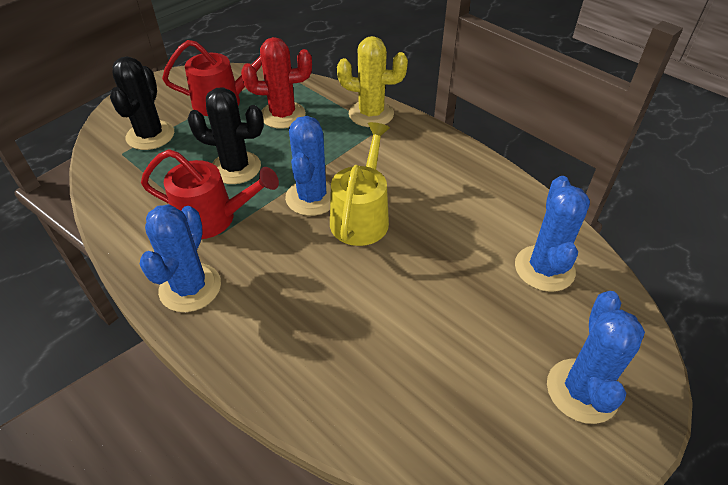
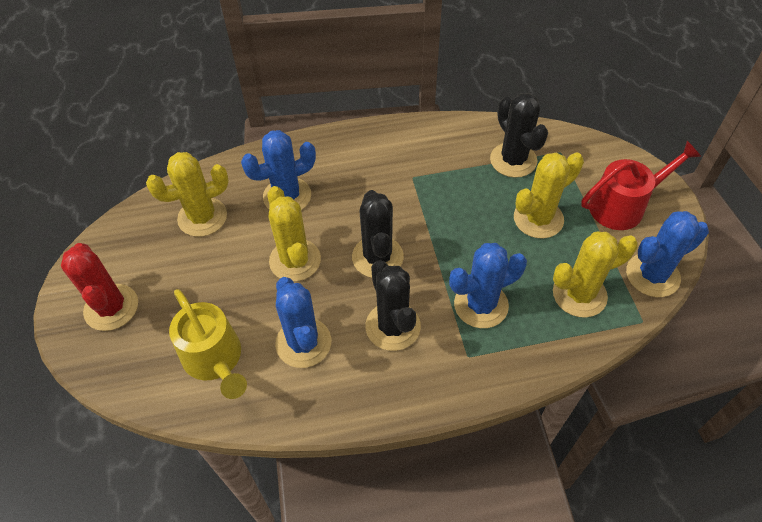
black cactus: [110,56,174,150] [188,87,264,184] = 2 -> [352,190,404,278] [365,260,421,351] [490,93,548,178] = 3
red watering can: [141,149,279,239] [162,40,265,116] = 2 -> [581,141,701,230] = 1
yellow cactus: [337,36,408,127] = 1 -> [146,152,229,237] [267,186,321,282] [514,153,584,239] [553,231,638,318] = 4

